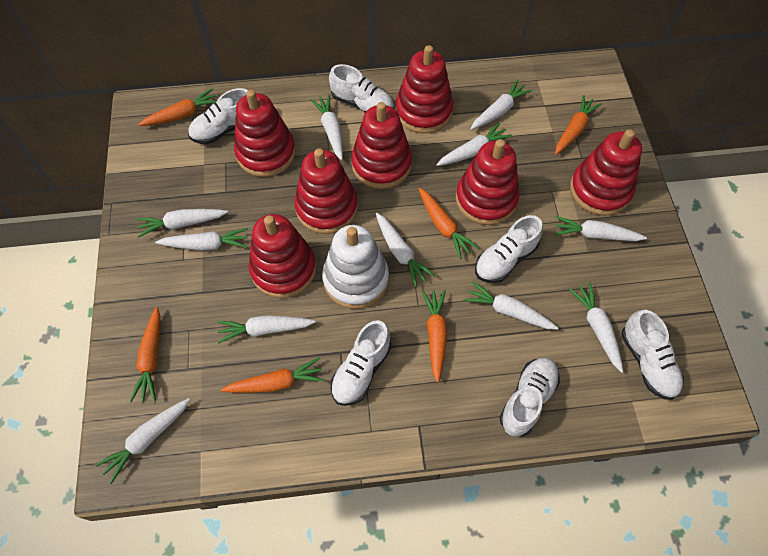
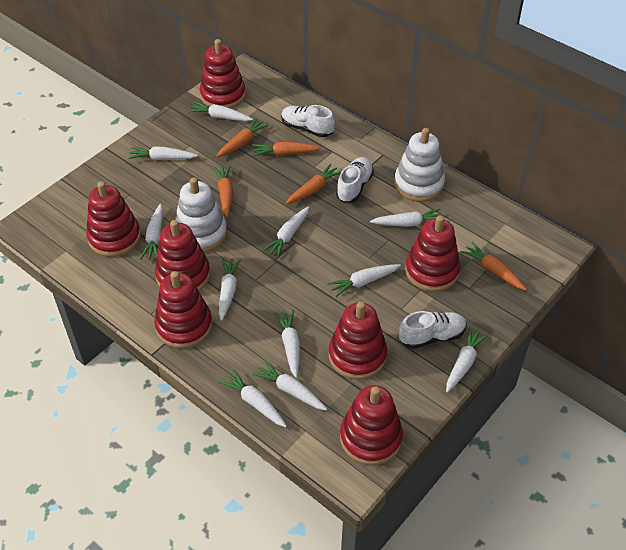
orange carrot: [130,307,161,402] [138,88,217,126] [221,358,324,393] [419,188,478,259] [422,290,447,383] [555,95,602,155] = 6 -> [213,165,233,217] [216,118,269,158] [253,142,321,157] [286,164,341,204] [460,242,527,290] = 5
white shoe: [188,88,248,144] [329,64,394,112] [330,320,391,406] [475,215,543,283] [499,358,560,437] [621,310,684,400] = 6 -> [281,105,335,137] [336,157,374,203] [399,311,466,349] = 3
white stacking toy: [322,225,389,309] = 1 -> [175,177,227,252] [394,128,445,202] = 2

